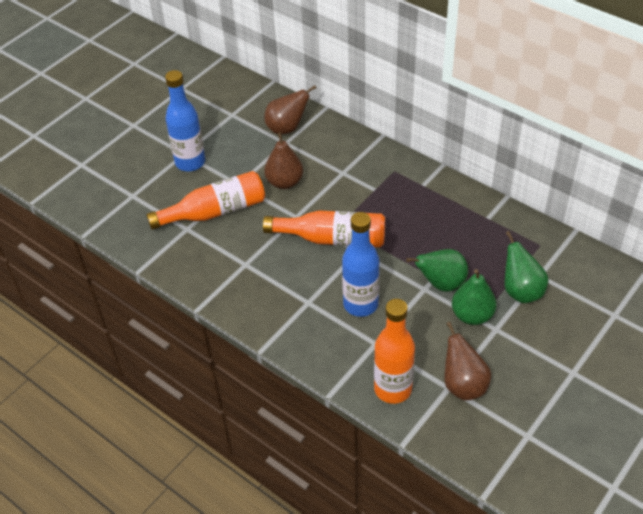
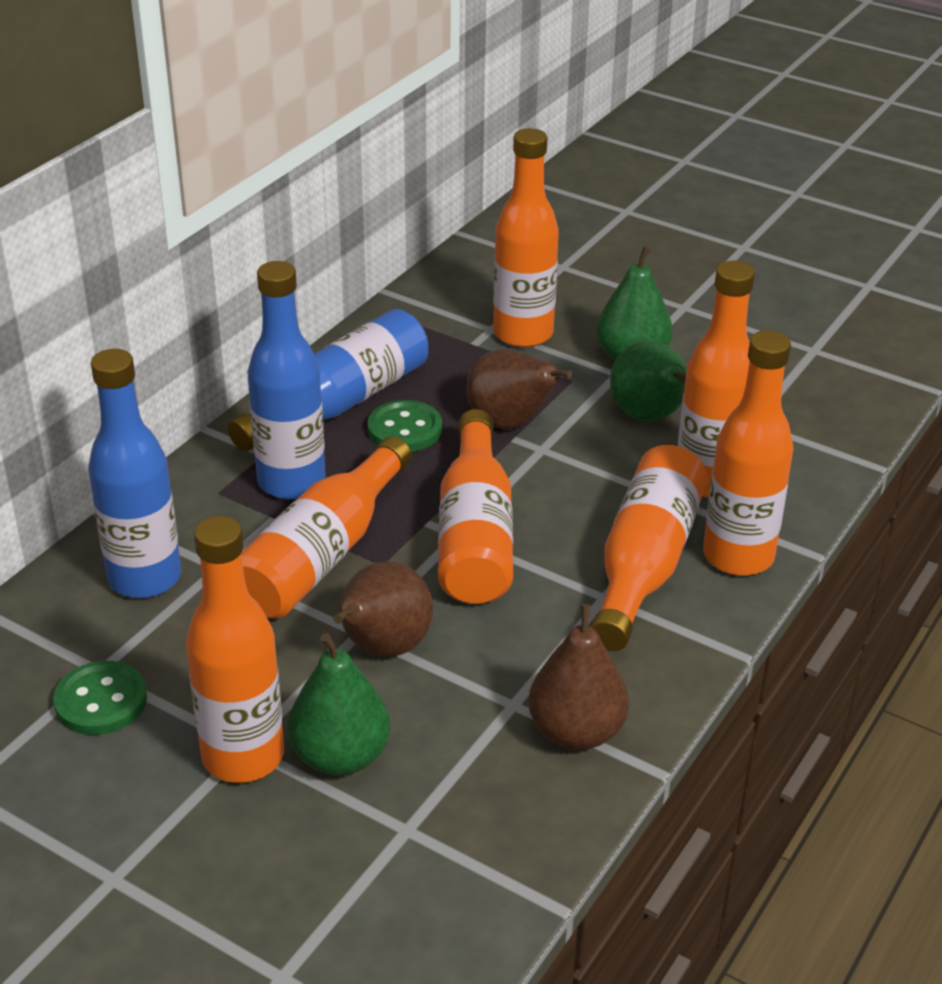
blue bottle: [165,70,205,171] [342,212,380,317] = 2 -> [88,349,181,598] [228,309,428,451] [248,261,326,499] = 3
green button: none = 0 -> [53,661,147,735] [368,400,442,452] = 2
orange bottle: [146,171,265,230] [263,210,385,247] [374,299,415,404] = 3 -> [186,516,284,783] [241,436,412,619] [438,409,513,604] [493,128,559,348] [591,445,708,651] [678,261,755,497] [703,330,794,576] = 7

